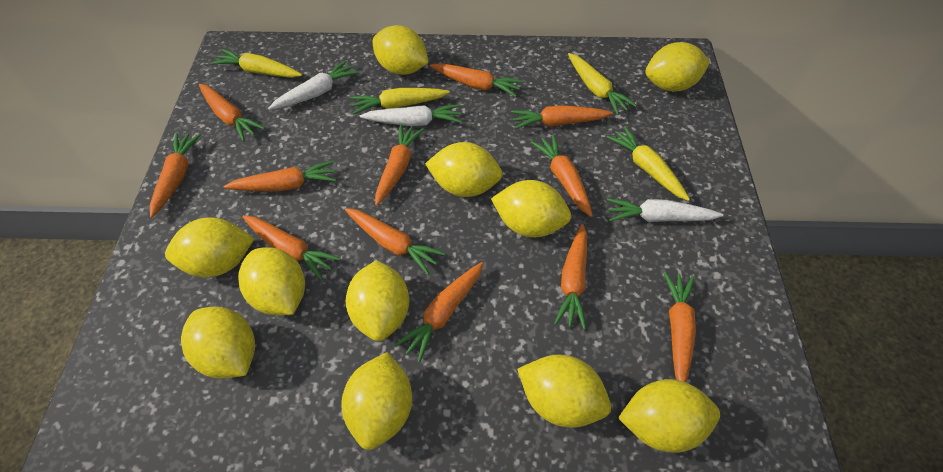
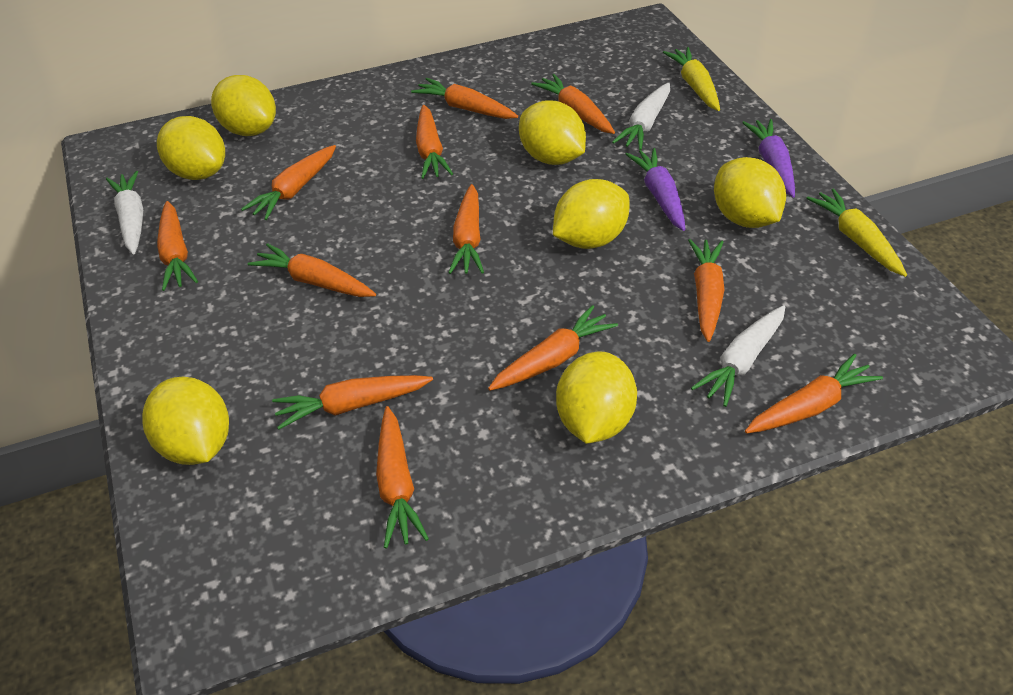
purple carrot: none = 0 -> [625,148,686,231] [742,119,795,198] = 2
yellow carrot: [211,49,302,78] [350,88,450,115] [568,53,637,115] [606,126,690,201] = 4 -> [663,47,720,111] [806,188,907,277] = 2
yellow lemon: [165,218,254,277] [181,306,255,379] [238,247,305,315] [341,352,412,450] [346,260,409,341] [373,25,429,75] [425,142,503,197] [491,180,571,237] [517,355,611,428] [618,379,720,453] [645,42,710,91] = 11 -> [142,377,229,465] [157,116,225,180] [211,75,276,136] [519,100,586,165] [553,179,630,249] [556,351,637,444] [714,157,786,228] = 7

